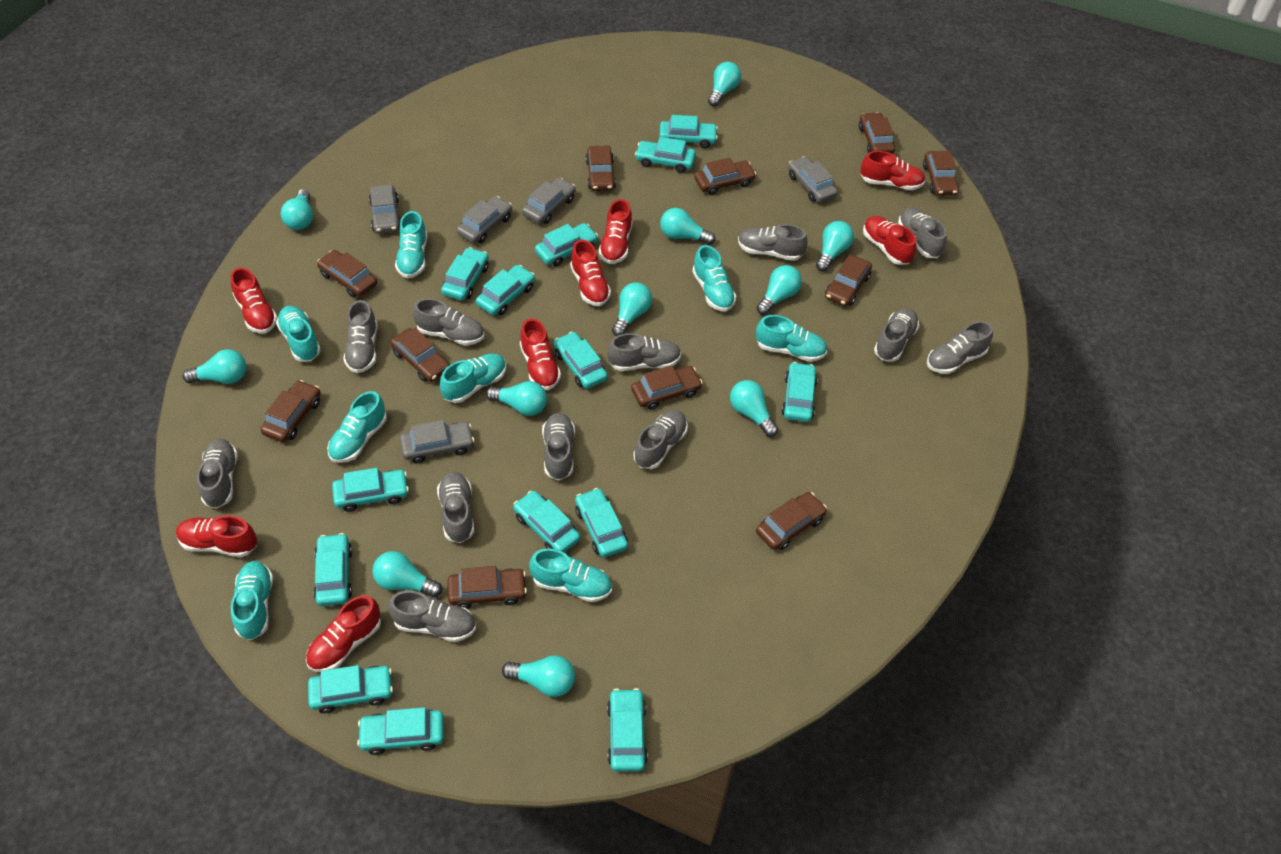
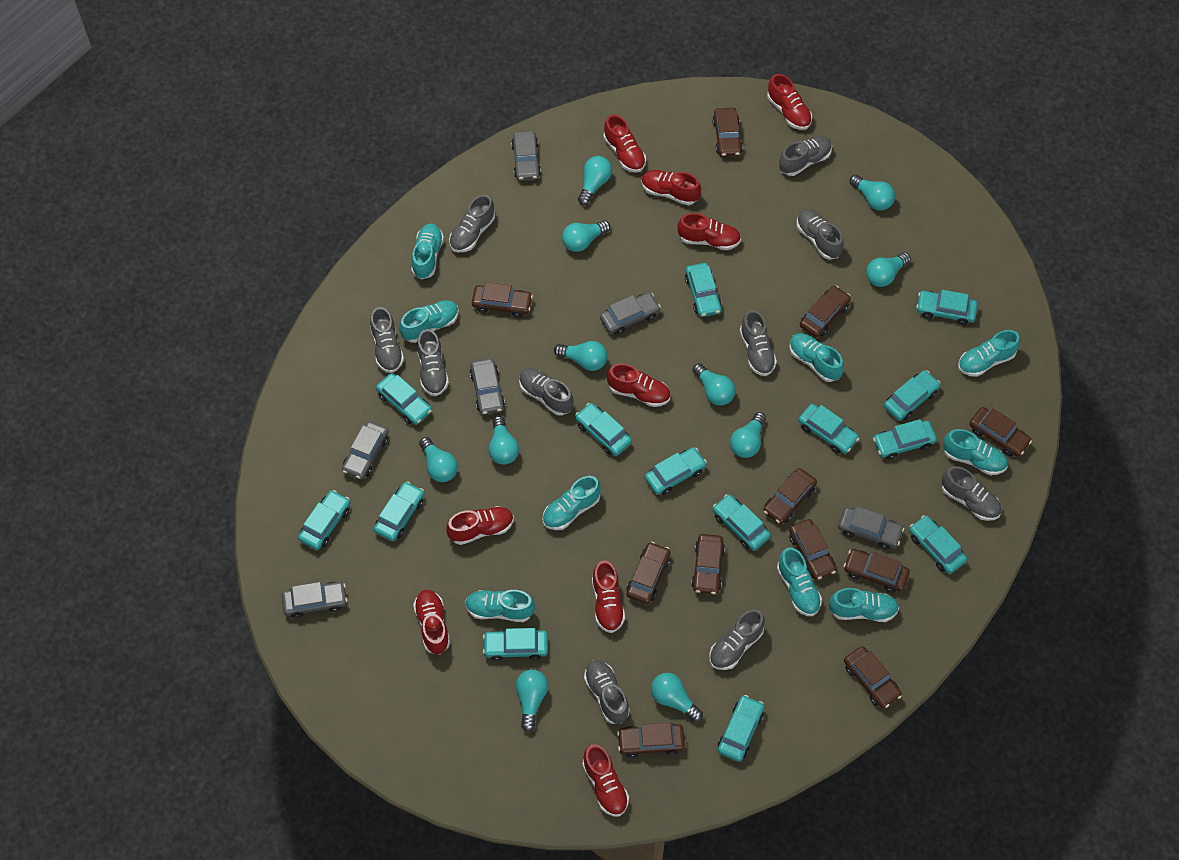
grey car: [369,185,401,234] [400,420,475,464] [456,196,512,243] [522,178,576,224] [788,156,838,203] = 5 -> [282,582,347,618] [342,421,389,479] [469,358,505,415] [511,130,541,181] [600,292,661,335] [838,507,904,549] = 6
grey shoe: [197,439,238,509] [343,300,377,373] [388,590,476,642] [413,298,484,346] [437,472,474,543] [542,413,575,480] [607,333,681,371] [633,410,688,469] [738,224,808,261] [874,308,919,361] [898,208,947,258] [927,321,993,374] = 12 -> [370,307,404,373] [417,329,449,396] [449,195,495,252] [519,368,573,416] [584,660,630,724] [709,609,765,670] [740,310,777,376] [779,136,832,176] [796,209,844,259] [942,466,1001,521] = 10
red shoe: [176,515,257,557] [231,267,277,334] [306,595,381,672] [520,318,561,390] [570,240,611,306] [599,199,632,264] [860,151,925,190] [863,216,917,265] = 8 -> [413,590,450,655] [446,506,514,545] [582,744,629,816] [592,560,625,633] [604,114,646,172] [607,364,670,407] [641,170,701,205] [677,213,741,250] [767,74,812,130] = 9
turquoise shoe: [231,561,273,640] [276,306,321,362] [327,391,387,463] [395,211,427,278] [440,353,506,403] [529,549,612,602] [692,245,736,312] [756,315,827,362] = 8 -> [399,300,459,343] [411,223,444,280] [465,590,535,622] [542,476,601,530] [777,547,822,616] [789,333,844,382] [829,588,899,622] [943,429,1008,475] [958,330,1020,377] = 9

